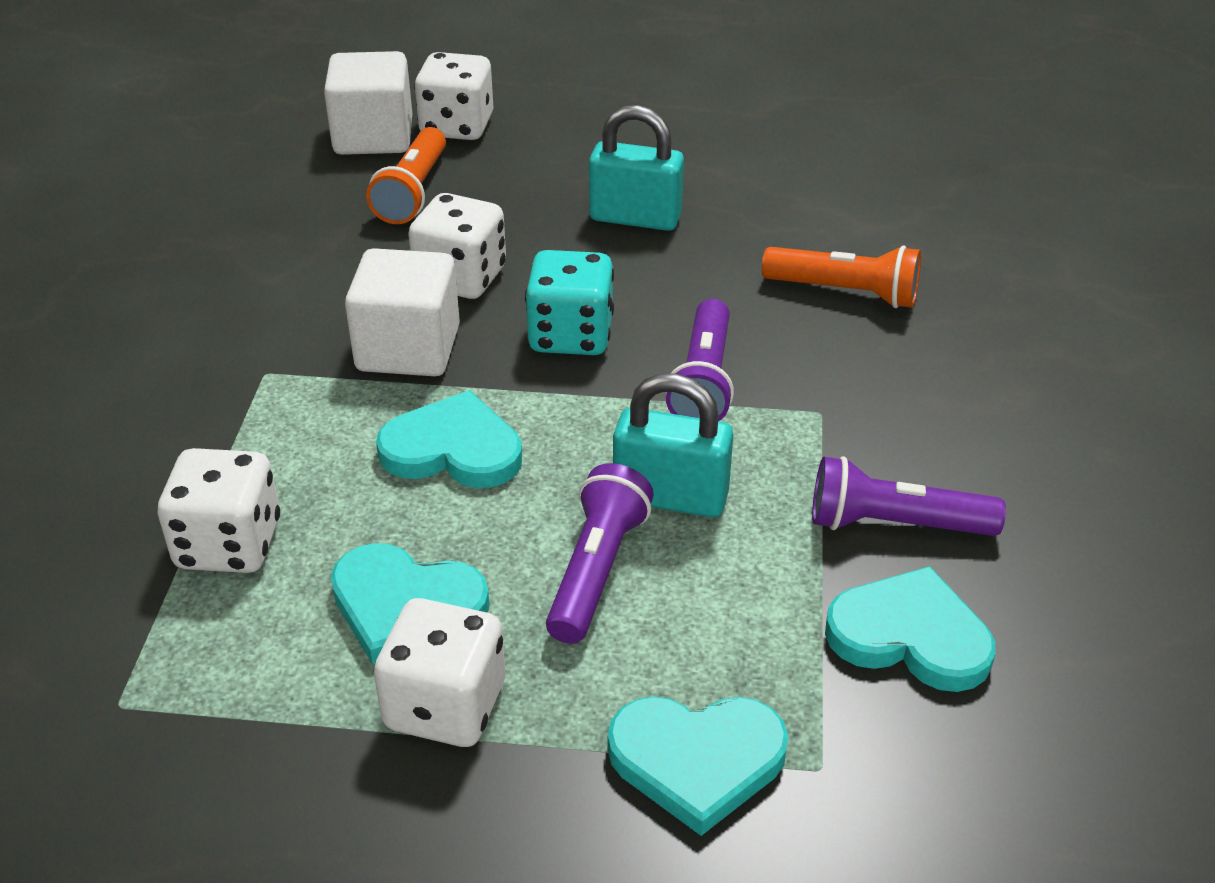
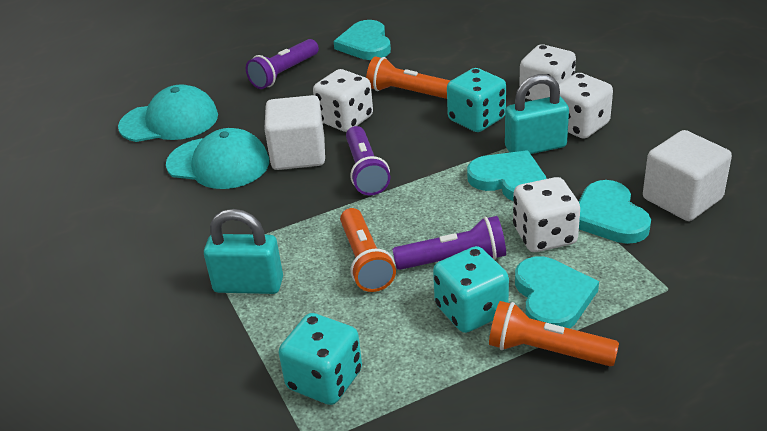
orange flashlight: [366,127,446,224] [762,246,921,308] = 2 -> [340,208,396,292] [366,57,451,99] [489,301,619,366] = 3
turquoise cap: none = 0 -> [118,84,218,142] [166,128,269,189] = 2
turquoise dice: [525,250,614,355] = 1 -> [279,313,362,405] [433,246,509,333] [447,68,506,132] = 3

